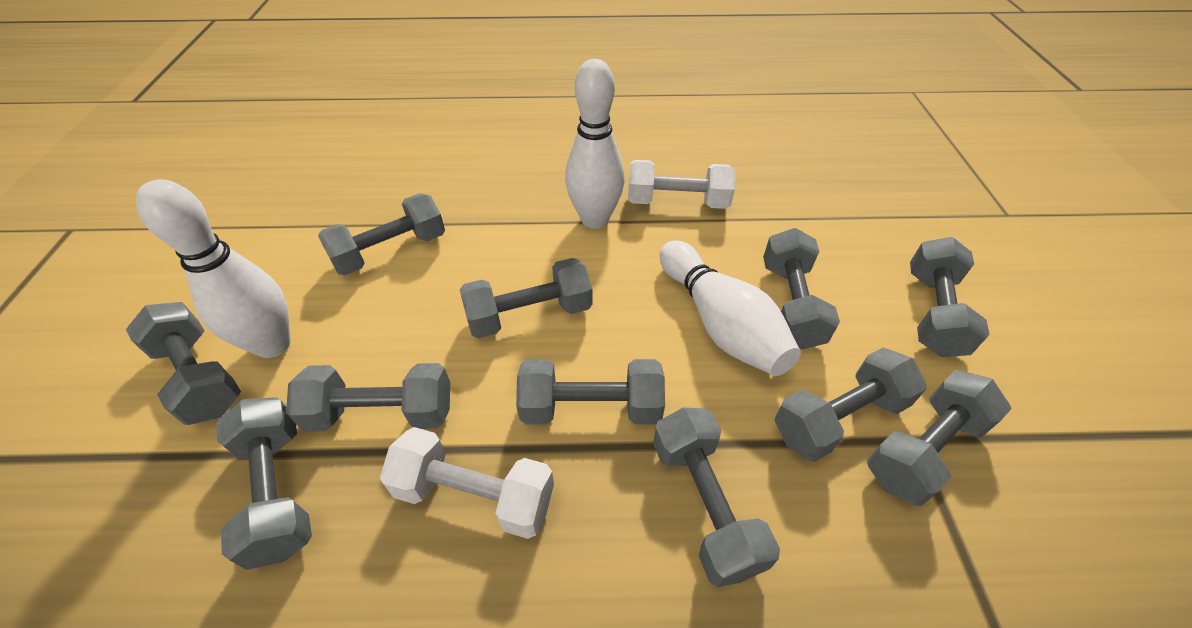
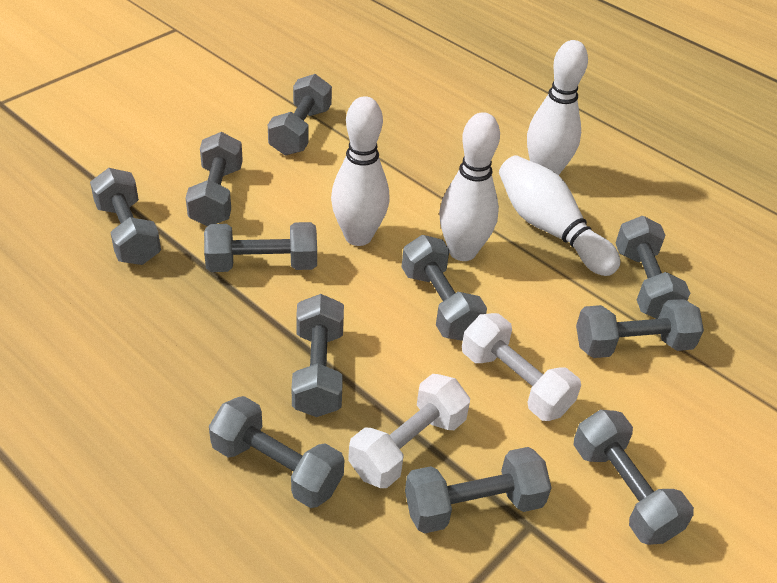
white bowling pin: [136,179,291,358] [565,59,624,229] [660,241,801,376] = 3 -> [331,96,390,246] [439,112,500,261] [499,155,620,276] [527,40,588,175] = 4

